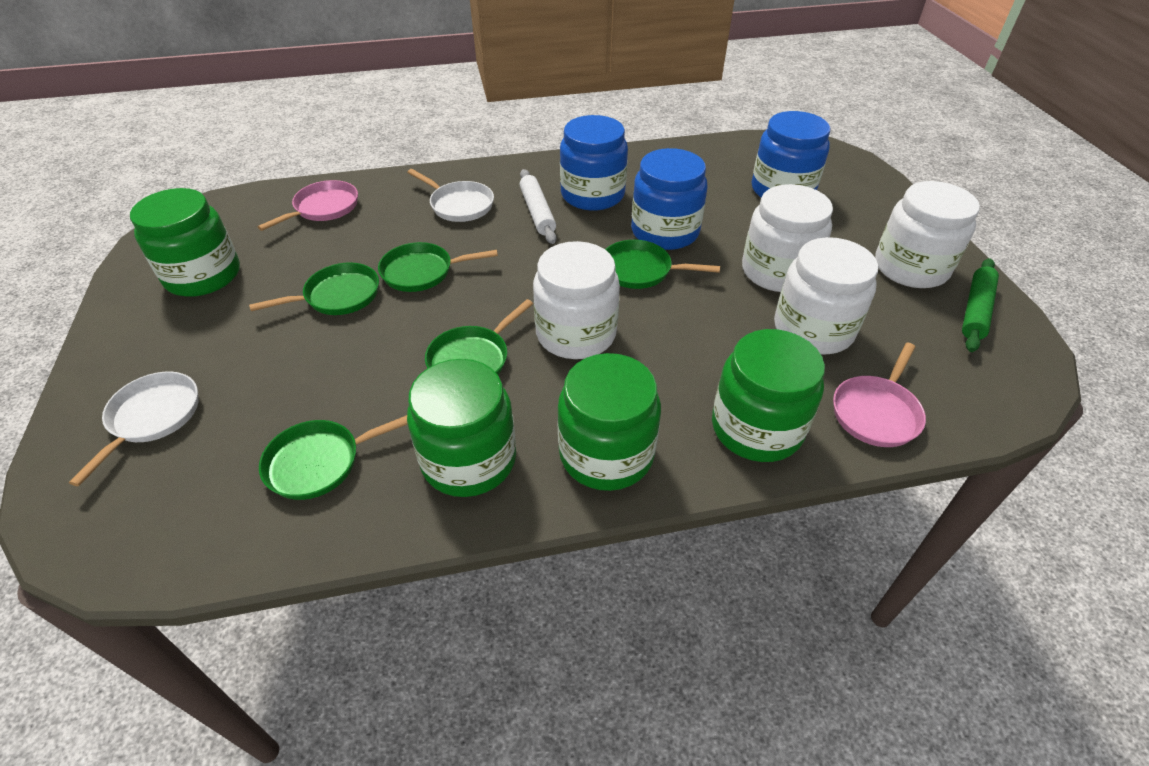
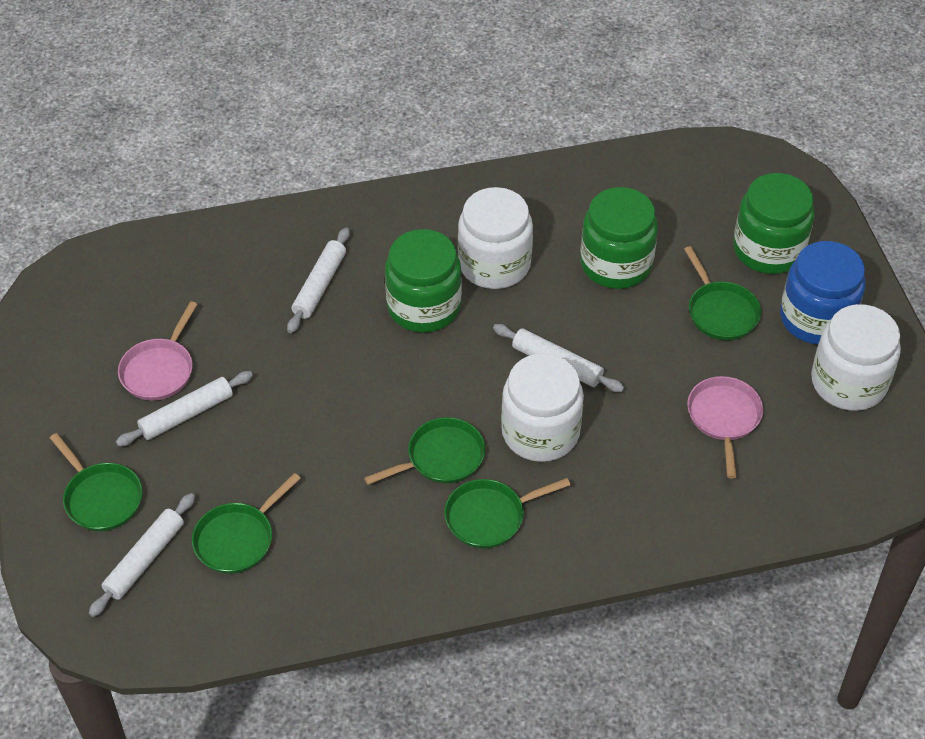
blue jar: [560,115,628,211] [631,148,708,250] [752,111,830,198] = 3 -> [780,241,865,344] = 1
green jar: [130,188,240,297] [407,359,516,497] [557,353,661,491] [712,329,825,462] = 4 -> [385,229,462,333] [580,187,658,289] [733,173,814,274] = 3
green rolling pin: [962,258,999,352] = 1 -> none = 0
white jar: [533,241,620,359] [742,184,833,292] [774,237,878,355] [875,181,980,288] = 4 -> [458,187,533,289] [501,354,584,462] [811,304,901,411] = 3
white pan: [69,372,198,486] [407,169,494,222] = 2 -> none = 0
white rolling pin: [520,169,556,244] = 1 -> [89,493,195,617] [116,371,253,446] [287,227,350,333] [493,324,624,392] = 4

